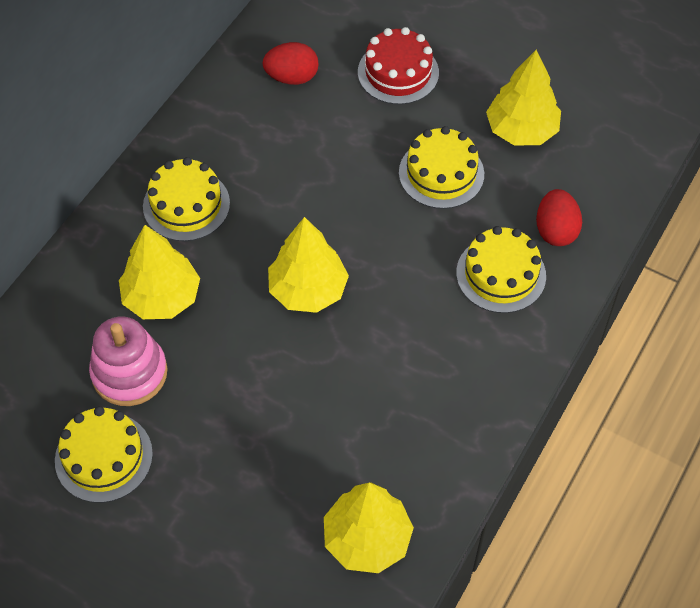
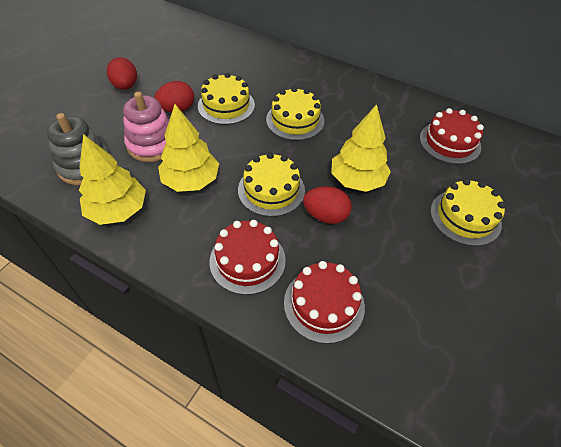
grey stacking toy: none = 0 -> [47,113,109,185] = 1
red cake: [358,27,439,105] = 1 -> [210,220,286,295] [284,261,365,344] [420,108,484,164] = 3
red egg: [262,42,319,85] [536,189,582,246] = 2 -> [107,57,137,90] [154,81,194,112] [303,186,352,224] = 3
yellow tree: [119,225,200,319] [268,217,349,313] [324,482,414,573] [486,50,561,146] = 4 -> [79,134,146,225] [158,104,219,192] [331,104,391,192] = 3

